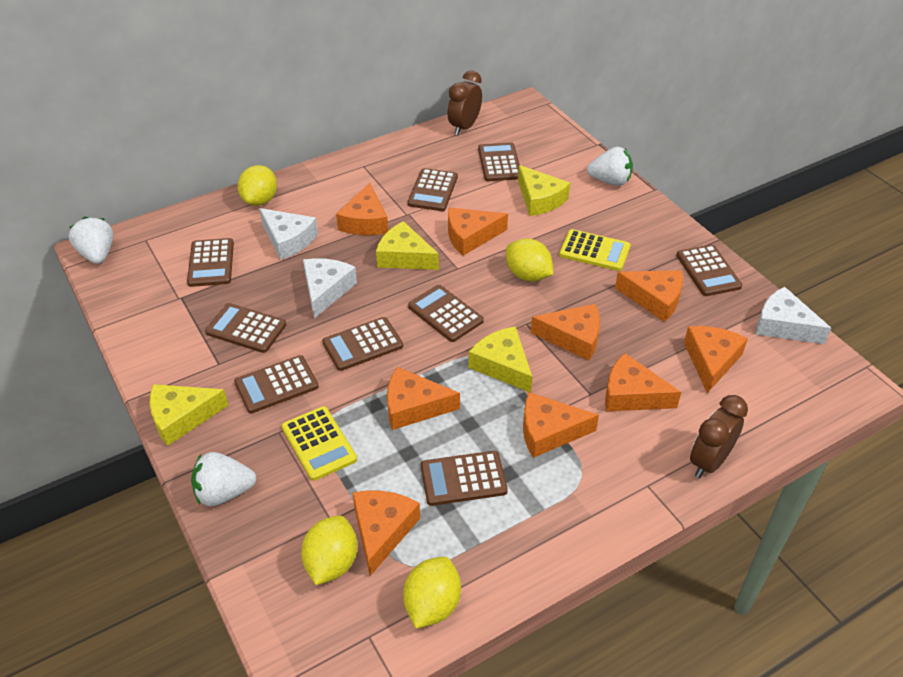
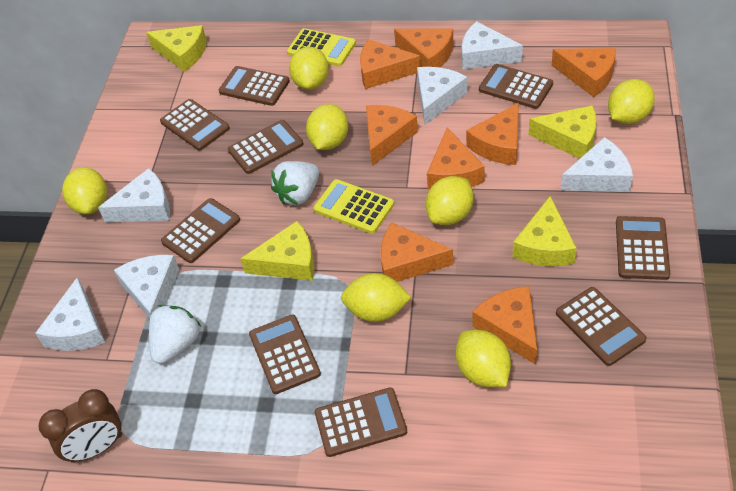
brown clock: [447,70,482,135] [690,395,748,478] = 2 -> [39,389,122,463] = 1
orange cheese: [336,182,388,235] [352,491,420,576] [387,367,460,430] [448,208,508,256] [523,392,599,458] [531,304,600,361] [605,353,681,412] [615,270,683,322] [684,326,748,393] = 9 -> [360,39,421,89] [366,105,418,166] [380,222,453,282] [394,29,453,67] [427,127,485,189] [466,103,519,165] [472,286,537,365] [552,48,616,97] = 8
white cheese: [259,208,318,260] [303,258,357,319] [756,287,831,344] = 3 -> [35,277,105,351] [98,168,170,222] [114,255,179,319] [417,67,468,125] [462,21,523,70] [560,137,633,192] = 6
white strawberry: [69,217,113,264] [191,452,256,506] [587,147,633,186] = 3 -> [149,305,201,364] [271,161,319,205] = 2
yellow lemon: [238,165,277,206] [301,515,357,585] [403,557,461,629] [506,238,553,282] = 4 -> [62,167,107,215] [289,47,329,90] [306,104,348,150] [341,273,411,322] [426,176,474,225] [456,330,511,387] [608,79,655,124] = 7

